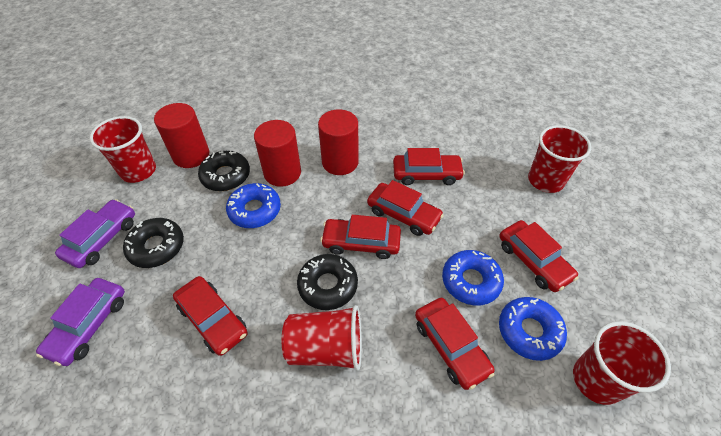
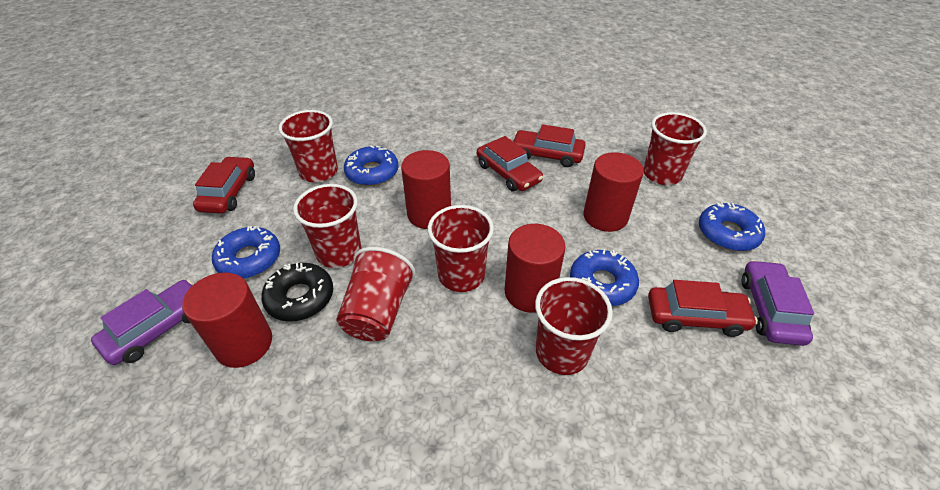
black donut: [123,218,184,268] [198,151,250,191] [297,254,358,310] = 3 -> [261,263,333,322] = 1
blue donut: [226,183,281,228] [442,250,504,306] [499,297,567,361] = 3 -> [212,226,280,279] [344,146,399,186] [570,250,639,306] [699,202,765,251] = 4
red car: [173,276,248,356] [320,215,401,259] [367,180,444,236] [393,148,465,185] [415,298,495,390] [499,220,578,292] = 6 -> [193,156,255,214] [477,136,543,191] [513,124,585,167] [648,280,758,337] = 4
red cup: [90,116,156,183] [282,305,362,371] [528,125,591,193] [573,321,671,405] = 4 -> [279,110,338,182] [293,184,361,268] [337,247,416,342] [428,205,494,292] [535,277,613,375] [643,112,707,185] = 6
red cylinder: [154,103,209,168] [254,120,301,187] [318,109,359,175] = 3 -> [182,272,272,368] [401,150,451,229] [505,224,565,313] [583,152,644,232] = 4

